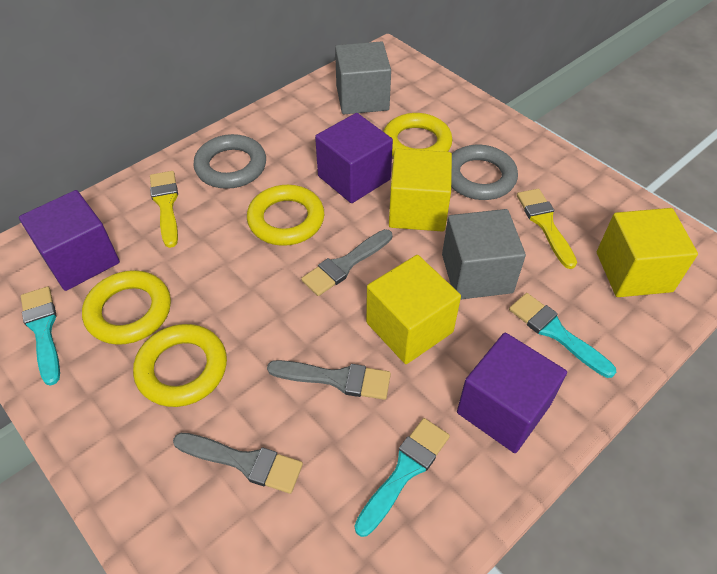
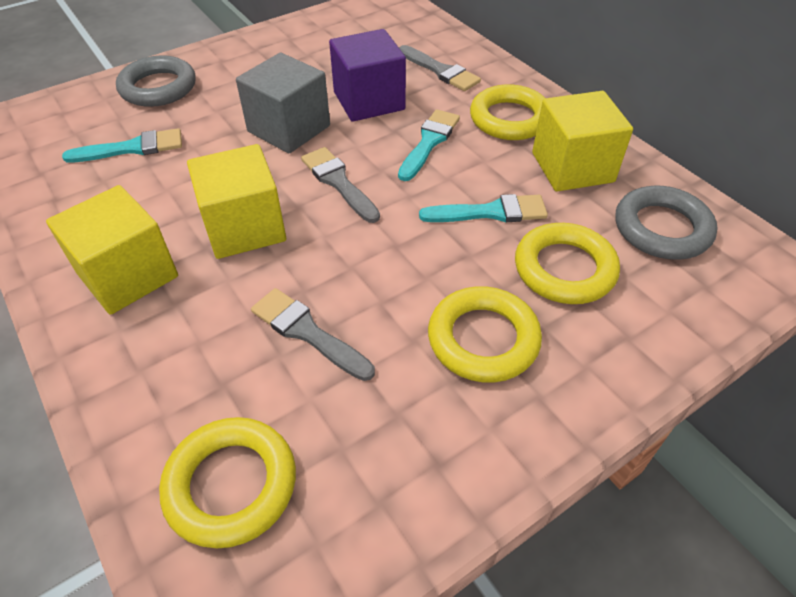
grey cube: [335,41,391,114] [442,209,526,299] = 2 -> [236,53,330,153] = 1
purple cube: [19,190,120,291] [315,113,393,203] [457,333,567,453] = 3 -> [329,29,406,122] = 1
yellow brush: [150,171,178,248] [517,188,577,269] = 2 -> none = 0

